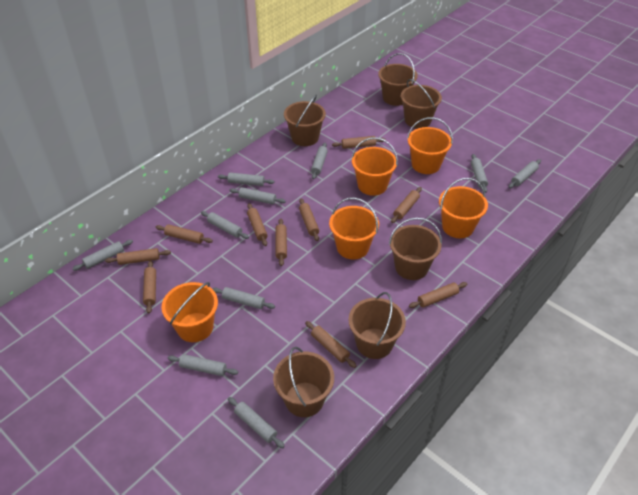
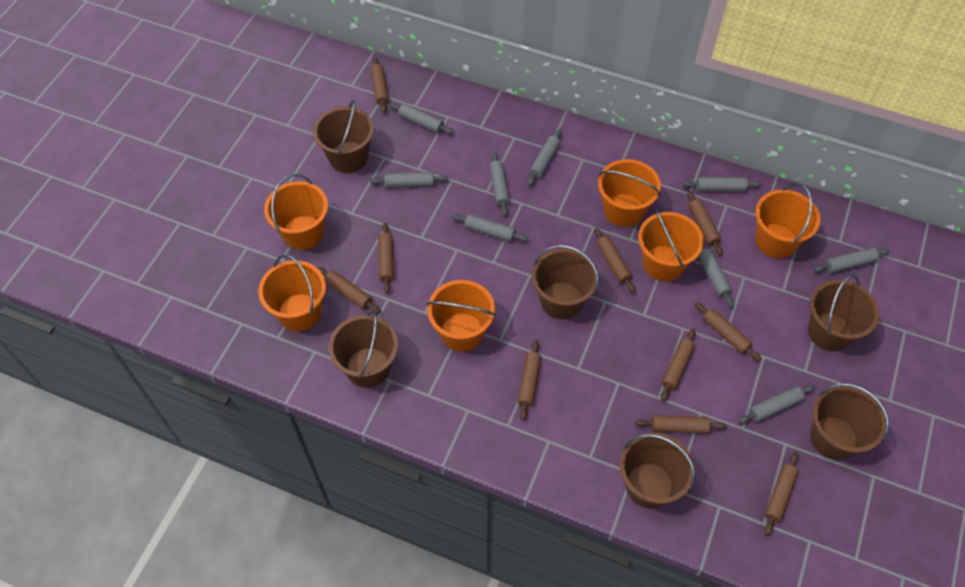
grey rolling pin: [72,240,133,271] [167,354,238,376] [201,211,249,239] [212,287,275,309] [218,173,274,186] [228,397,285,448] [230,187,286,204] [311,143,328,179] [471,154,488,193] [509,159,541,188] = 10 -> [370,172,448,188] [389,103,454,134] [452,214,528,242] [490,152,510,216] [528,129,562,186] [683,177,761,191] [698,244,734,308] [738,385,815,423] [814,247,890,273] = 9
orange bucket: [161,282,218,342] [329,197,379,259] [352,137,398,196] [407,117,453,174] [439,178,488,238] = 5 -> [258,255,326,331] [264,174,328,250] [427,280,496,352] [598,159,661,227] [638,208,704,281] [755,183,821,258] = 6

